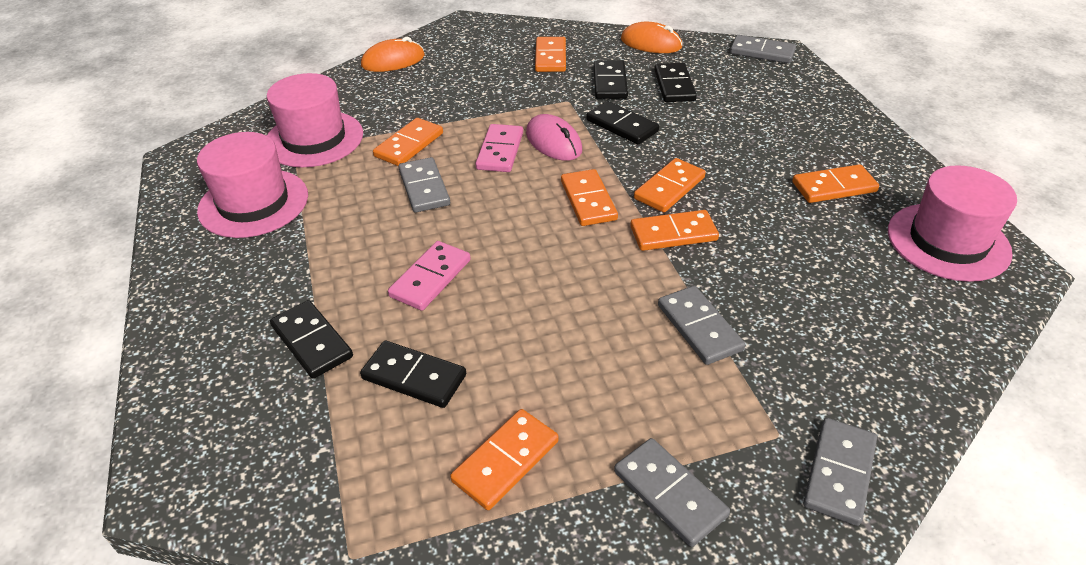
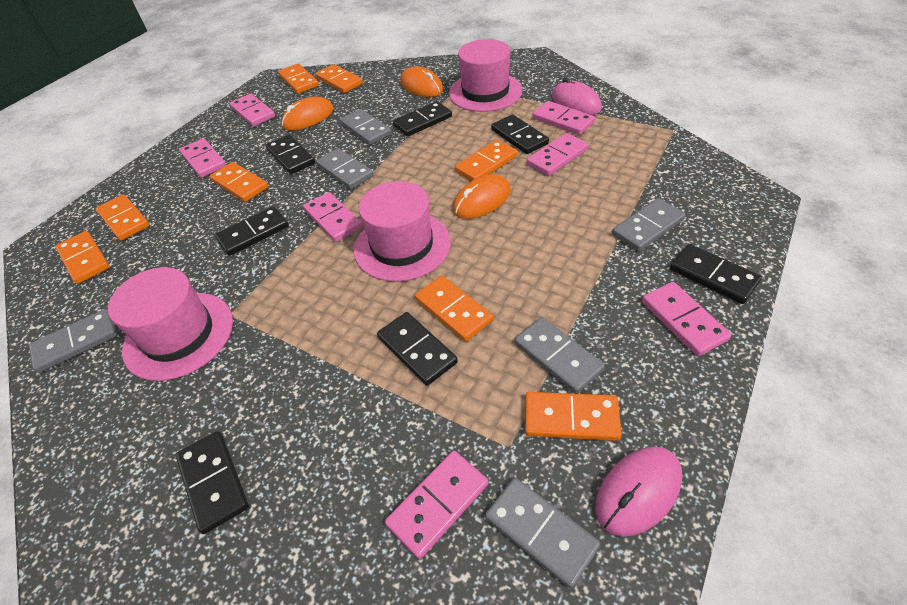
black domino: [270,300,353,379] [360,341,466,408] [586,101,659,145] [594,61,628,99] [654,63,697,102] = 5 -> [176,431,249,534] [215,206,289,256] [266,134,315,174] [377,312,458,386] [393,101,452,137] [491,114,549,154] [670,244,762,304] = 7
grey domino: [398,157,450,213] [614,438,730,547] [658,286,745,365] [730,35,796,64] [803,418,877,526] = 5 -> [29,309,117,373] [316,148,373,189] [340,109,392,145] [485,478,600,588] [514,317,605,394] [612,198,685,252] = 6
orange domino: [373,118,443,166] [450,409,559,510] [535,37,566,72] [561,169,618,226] [630,210,719,251] [634,158,706,212] [792,164,879,203] = 7 -> [55,231,110,284] [96,194,150,241] [210,162,268,202] [278,64,319,94] [316,64,363,93] [415,276,493,342] [455,140,518,181] [525,392,622,441] = 8
orange mouse: [361,37,425,72] [621,22,682,53] = 2 -> [281,97,333,131] [400,66,443,97] [453,174,511,219] = 3
pink domino: [388,241,471,311] [475,124,523,172] = 2 -> [179,138,226,178] [229,94,275,126] [303,192,363,242] [385,451,488,559] [526,133,589,176] [532,101,595,135] [642,282,731,356] = 7
pink mouse: [526,114,582,161] = 1 -> [552,78,602,115] [596,447,682,537] = 2

